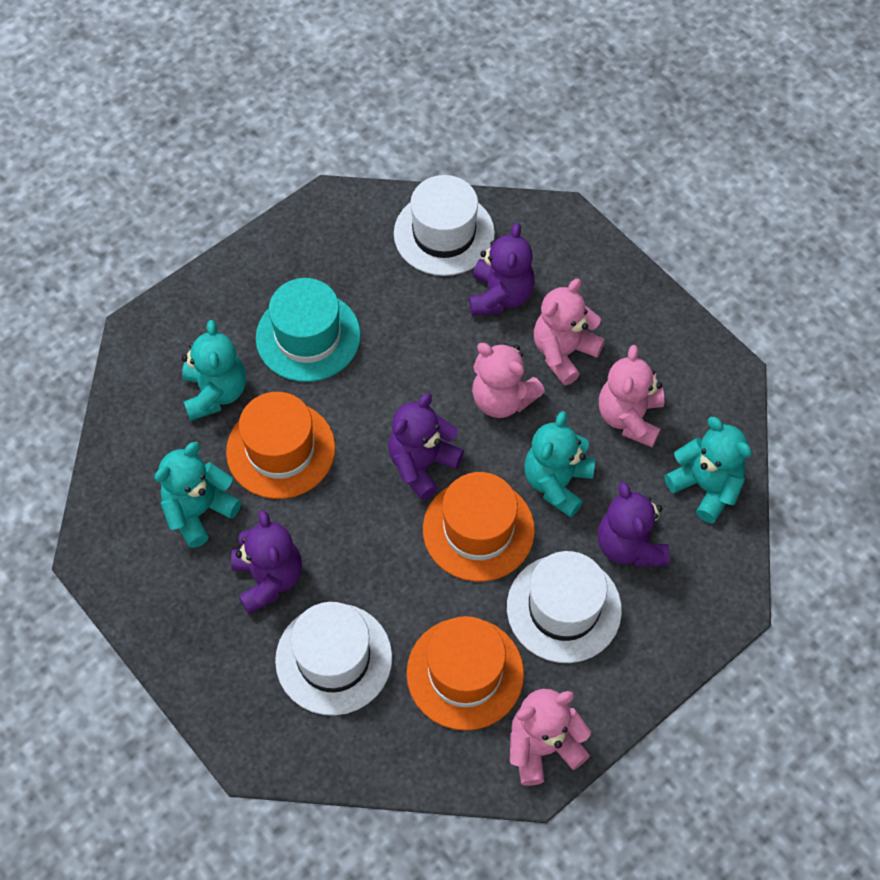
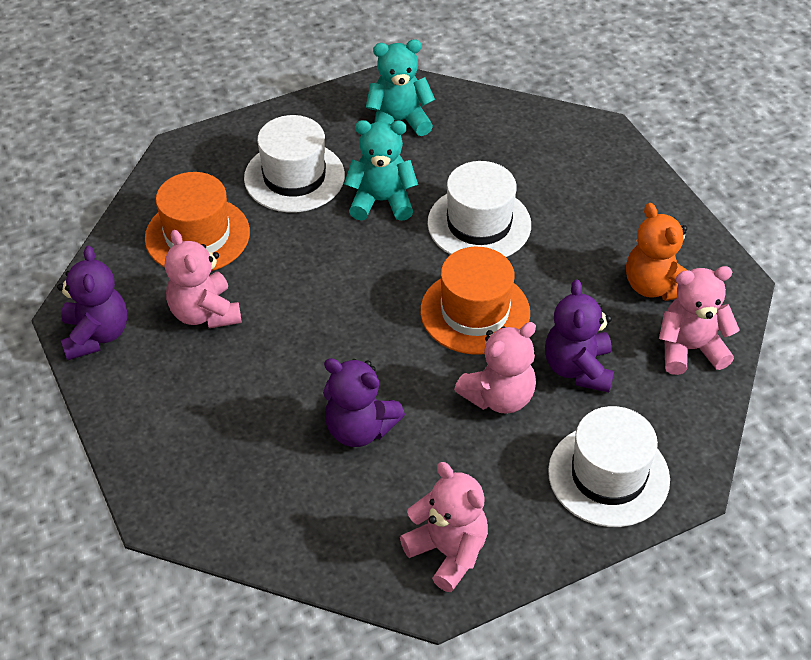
orange hat: [226,392,335,499] [406,616,524,731] [423,472,535,582] = 3 -> [145,172,250,271] [420,247,530,355] = 2
orange teddy bear: none = 0 -> [626,203,687,301] = 1
purple teddy bear: [231,510,302,614] [388,393,464,500] [469,223,535,316] [598,482,670,567] = 4 -> [57,246,127,361] [323,358,405,447] [545,279,614,392] = 3
turquoise hat: [256,278,361,382] = 1 -> none = 0
turquoise teddy bear: [154,442,241,548] [182,320,246,421] [524,411,595,518] [664,417,752,523] = 4 -> [344,120,418,221] [366,39,435,136] = 2

